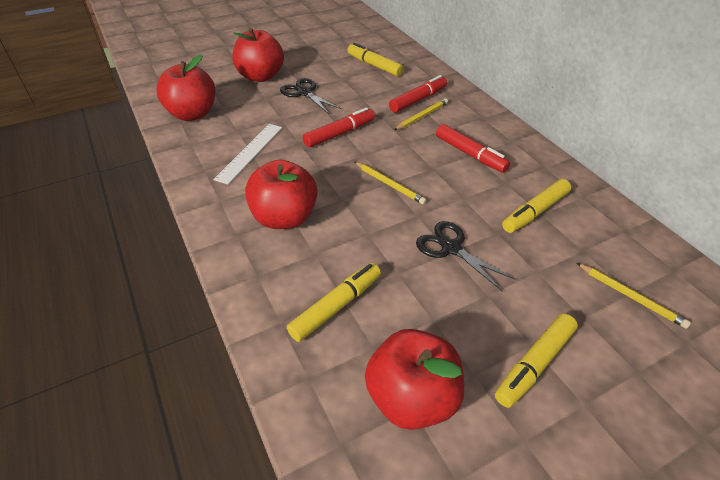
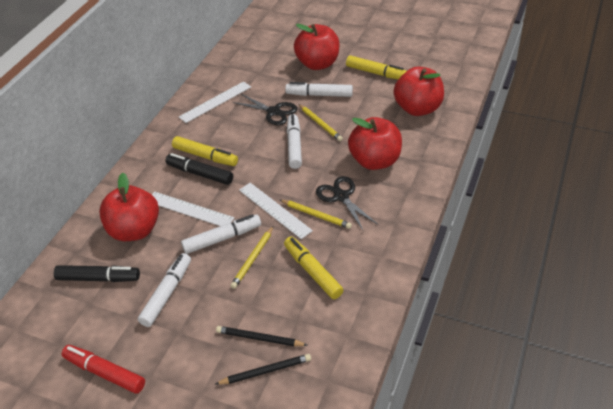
black marker: none = 0 -> [54,265,140,282] [165,153,233,185] = 2
black pencil: none = 0 -> [215,354,311,385] [216,326,308,346] = 2
red marker: [303,107,375,148] [389,75,447,113] [436,124,510,173] = 3 -> [62,345,145,394] = 1
white marker: none = 0 -> [138,253,191,327] [181,214,261,254] [285,82,353,97] [287,114,302,169] = 4
white ruler: [213,124,282,184] = 1 -> [152,192,234,226] [179,81,251,123] [239,183,313,239] = 3
yellow marker: [287,263,381,342] [347,43,404,76] [495,314,578,408] [502,179,571,233] = 4 -> [172,136,238,166] [284,237,343,299] [346,55,406,79] = 3

